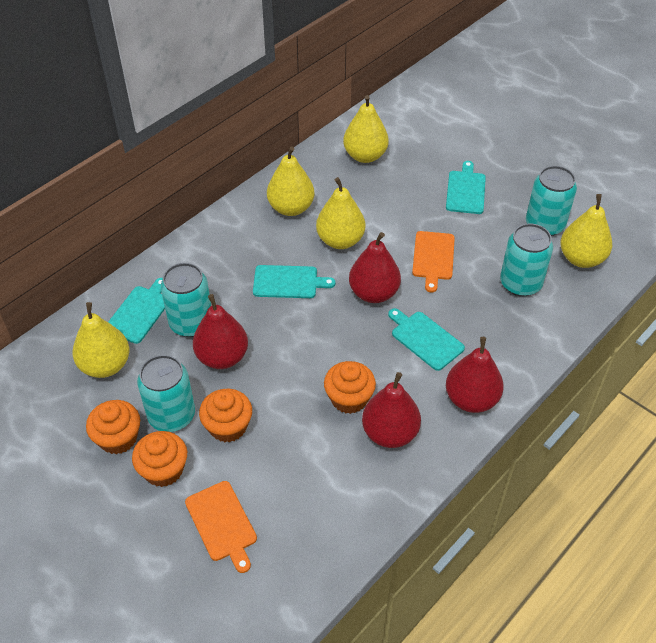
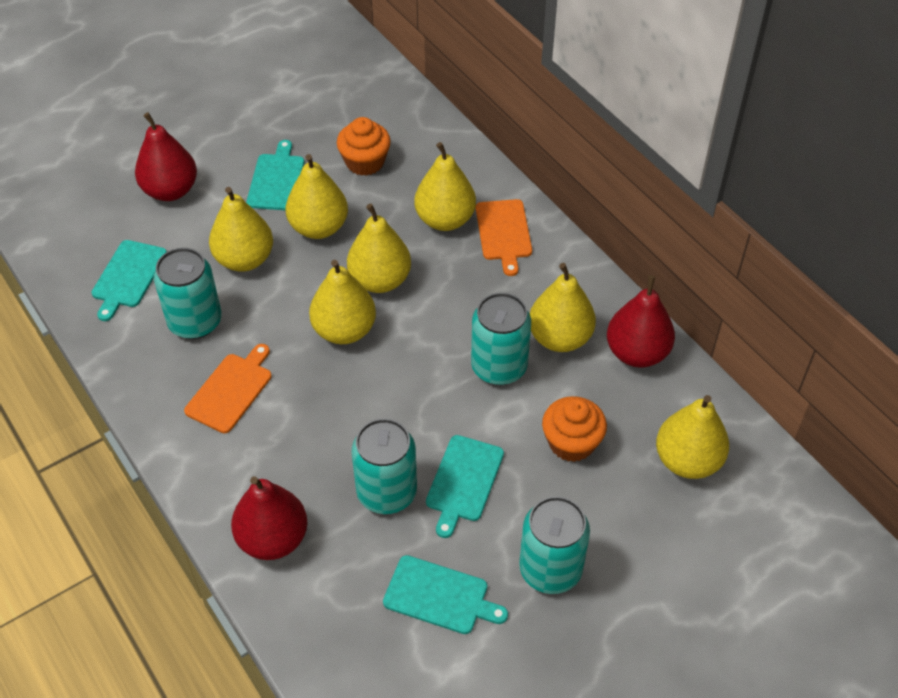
orange cupcake: [86,400,140,454] [132,431,187,487] [199,389,252,442] [324,361,376,414] = 4 -> [337,117,391,176] [542,396,607,462] = 2
red pear: [193,294,248,369] [349,232,401,303] [362,372,421,448] [446,337,504,413] = 4 -> [135,112,197,201] [231,476,307,560] [607,275,675,368] = 3
yellow pear: [73,302,130,378] [267,146,315,216] [316,177,365,249] [343,95,389,163] [560,194,612,268] = 5 -> [209,187,273,272] [286,154,348,239] [309,260,376,344] [347,204,411,293] [414,142,476,231] [530,263,596,352] [656,395,729,479] = 7

